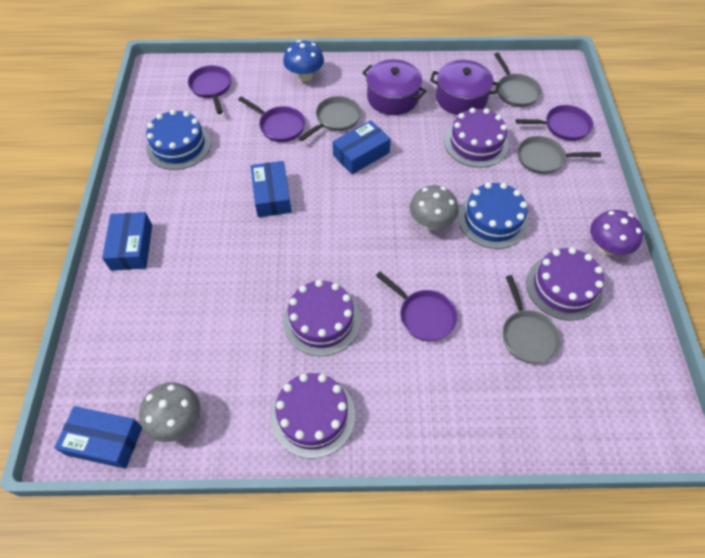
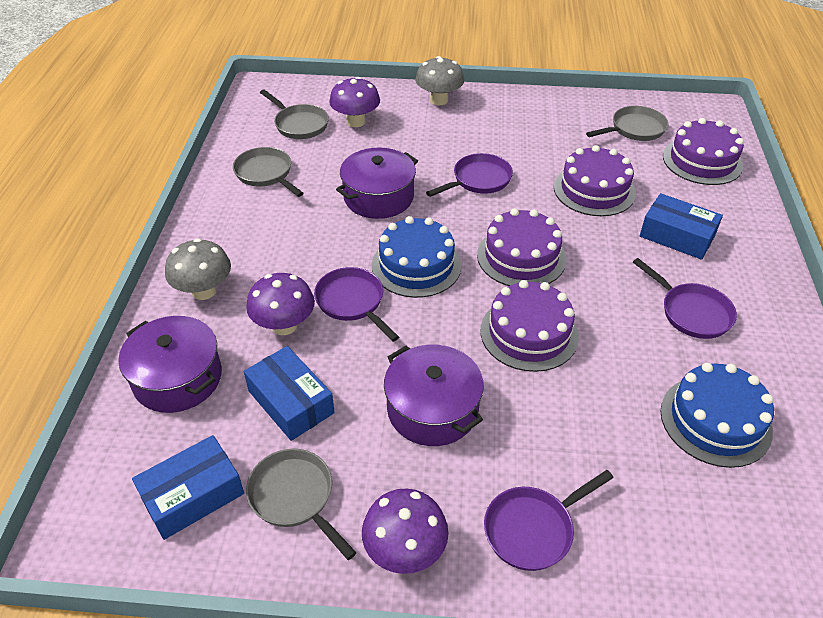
blue box: [54,406,142,469] [102,212,152,271] [251,161,292,217] [333,120,391,174] = 4 -> [132,435,244,540] [244,346,335,441] [640,193,723,260] = 3
blue mushroom: [283,40,324,82] = 1 -> none = 0
purple mushroom: [590,210,643,255] = 1 -> [246,273,315,335] [329,77,380,127] [362,488,449,574] = 3
purple pot: [362,59,427,115] [430,60,499,115] = 2 -> [119,316,222,413] [336,148,418,219] [384,345,484,446] = 3

